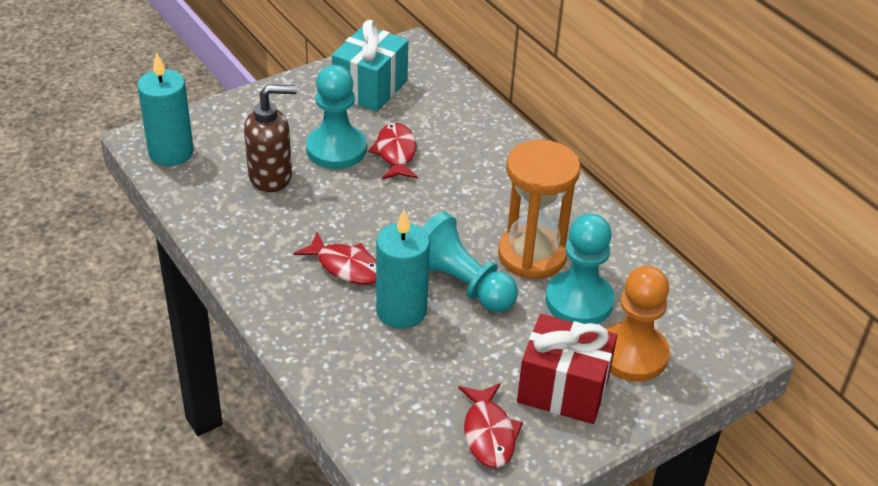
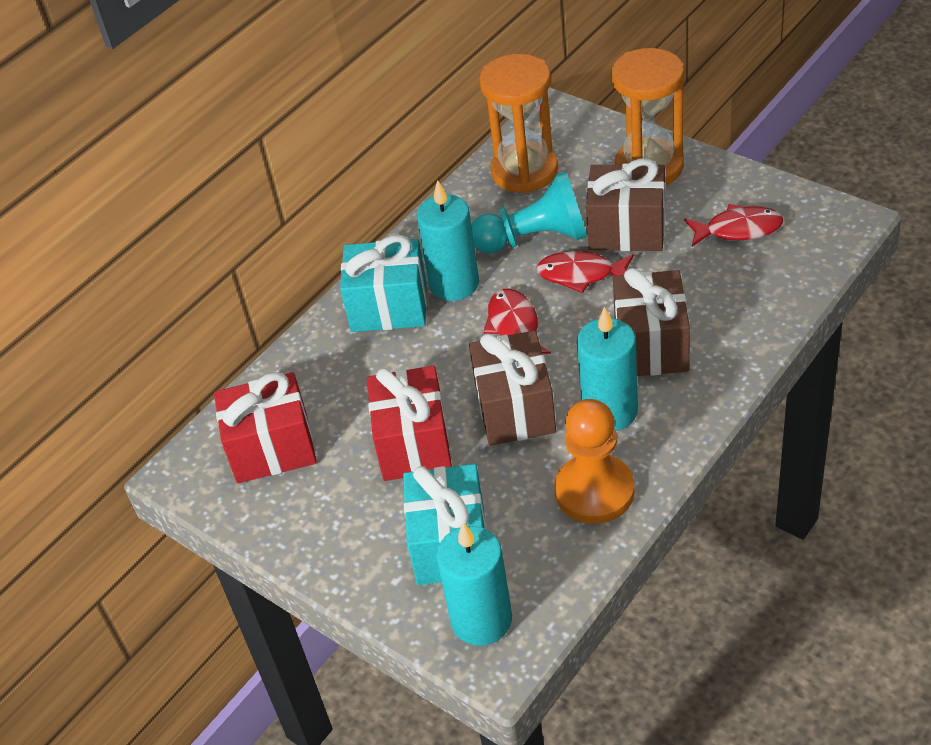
brown gift: none = 0 -> [469,330,556,446] [586,158,665,251] [613,268,690,376] = 3
brown soap dispenser: [244,84,297,192] = 1 -> none = 0
orange hourglass: [498,140,580,279] = 1 -> [479,54,558,193] [611,48,684,185] = 2
red gift: [517,314,617,424] = 1 -> [214,372,317,483] [367,366,452,481] = 2
turquoise candle: [137,52,194,166] [376,210,430,329] = 2 -> [417,180,479,301] [436,522,512,646] [577,307,638,431] = 3
turquoise gift: [332,20,408,112] = 1 -> [340,234,427,332] [403,464,486,585] = 2
turquoise pawn: [306,65,367,169] [422,211,518,312] [545,213,615,324] = 3 -> [471,172,587,253] = 1

